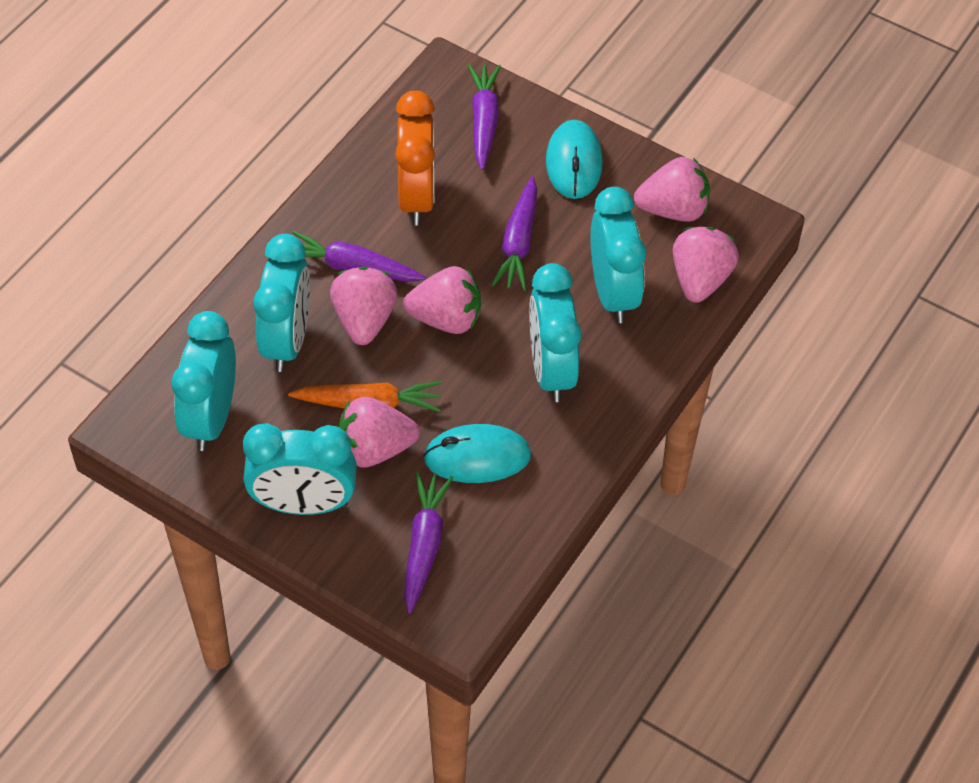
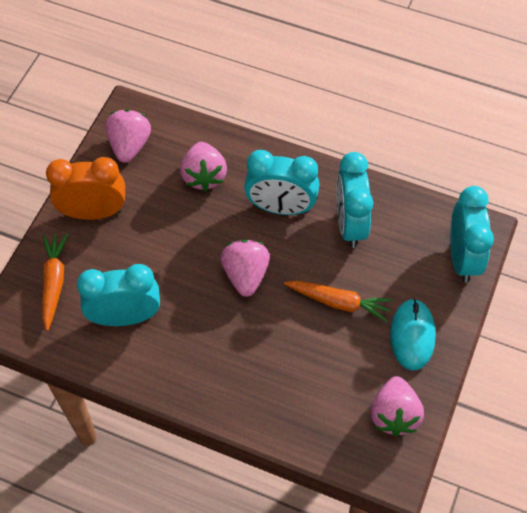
orange carrot: [288,381,441,412] = 1 -> [42,234,68,331] [284,281,393,322] = 2
pink strawberry: [330,267,398,345] [338,397,420,467] [403,266,481,334] [634,157,710,222] [673,227,739,303] = 5 -> [105,110,151,163] [180,142,227,191] [221,239,270,297] [370,376,424,436] = 4
purple carrot: [292,231,426,282] [404,472,453,614] [468,64,501,170] [492,176,537,291] = 4 -> none = 0
turquoise clock: [171,311,236,451] [243,423,357,515] [253,234,310,372] [529,263,581,402] [590,187,646,323] = 5 -> [77,264,160,326] [244,150,319,215] [336,152,374,248] [450,186,494,283] = 4
turquoise mouse: [423,424,531,483] [546,120,603,199] = 2 -> [390,299,436,371] = 1

